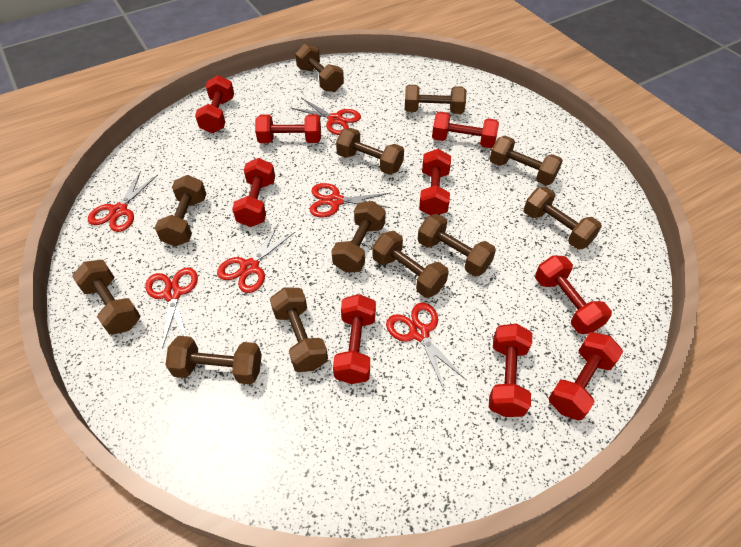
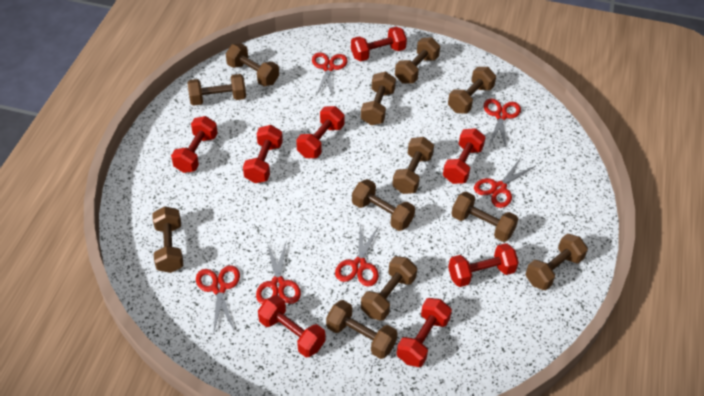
red dumbbell: [195,75,234,133] [232,158,275,227] [255,114,321,143] [333,294,376,384] [419,149,451,215] [432,112,499,148] [489,324,532,417] [535,255,612,334] [548,332,623,421] = 9 -> [171,116,218,173] [243,125,283,183] [258,295,325,357] [296,106,345,158] [351,27,407,61] [397,298,452,367] [443,128,486,184] [448,243,519,287] = 8

